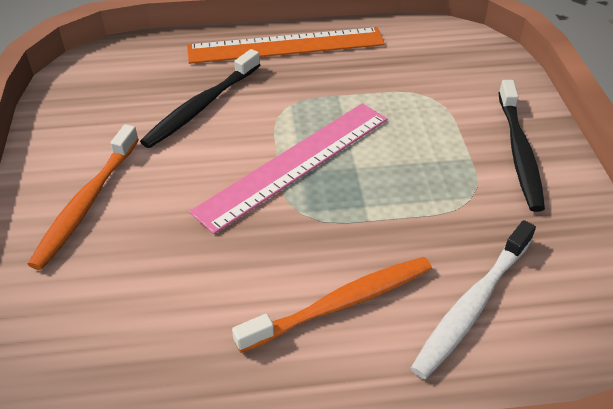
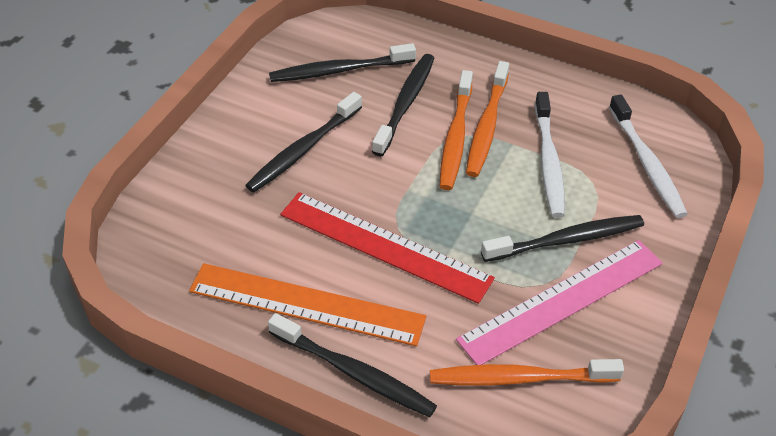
black toothbrush: [140,49,260,148] [498,80,545,212] = 2 -> [245,92,362,193] [268,313,437,417] [269,43,416,82] [372,54,434,156] [481,215,644,262] = 5
orange toothbrush: [27,124,139,270] [232,257,432,353] = 2 -> [430,359,624,386] [440,70,473,190] [466,61,509,177] = 3
red ruler: none = 0 -> [280,192,495,304] = 1
white toothbrush: [411,220,536,379] = 1 -> [535,92,565,218] [609,95,688,218] = 2

